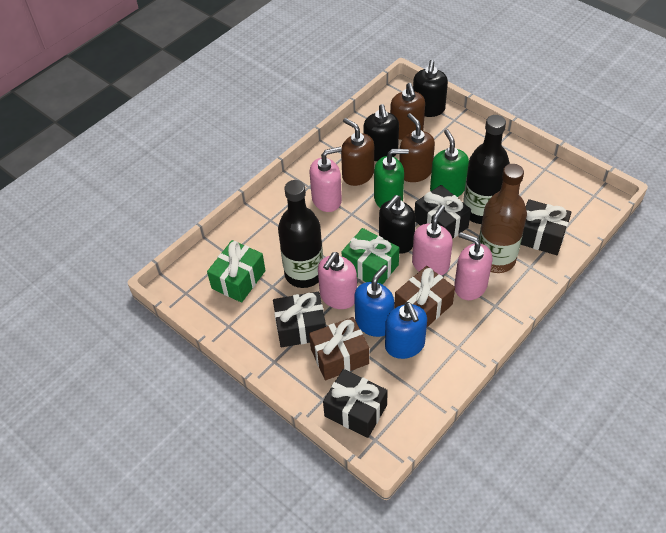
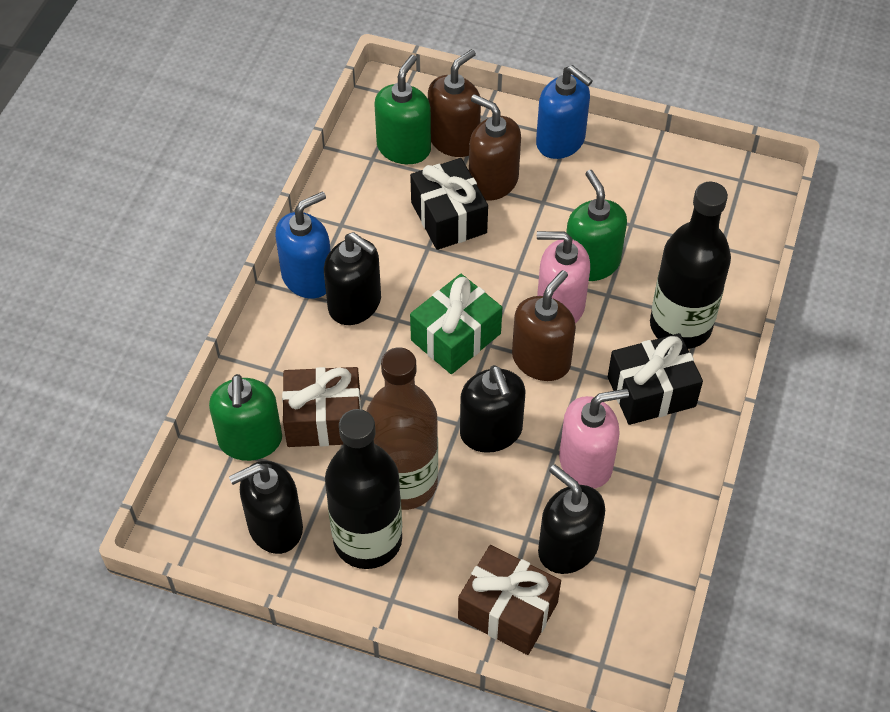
black gift: [273,292,326,347] [323,369,388,438] [415,185,471,239] [521,199,572,255] = 4 -> [410,158,488,250] [608,333,703,425] = 2
black soap dispenser: [364,104,399,161] [379,195,416,254] [413,60,448,117] = 3 -> [229,461,303,554] [324,232,381,325] [460,365,526,453] [538,464,605,574] = 4
green gift: [207,240,266,303] [342,228,399,285] = 2 -> [410,274,502,374] = 1
green soap dispenser: [374,149,409,208] [430,129,469,197] = 2 -> [209,374,282,461] [375,55,431,164] [566,170,627,281] = 3
pink soap dispenser: [309,147,342,212] [318,252,357,309] [412,205,453,276] [454,232,492,300] = 4 -> [537,231,590,323] [559,389,629,489] = 2

